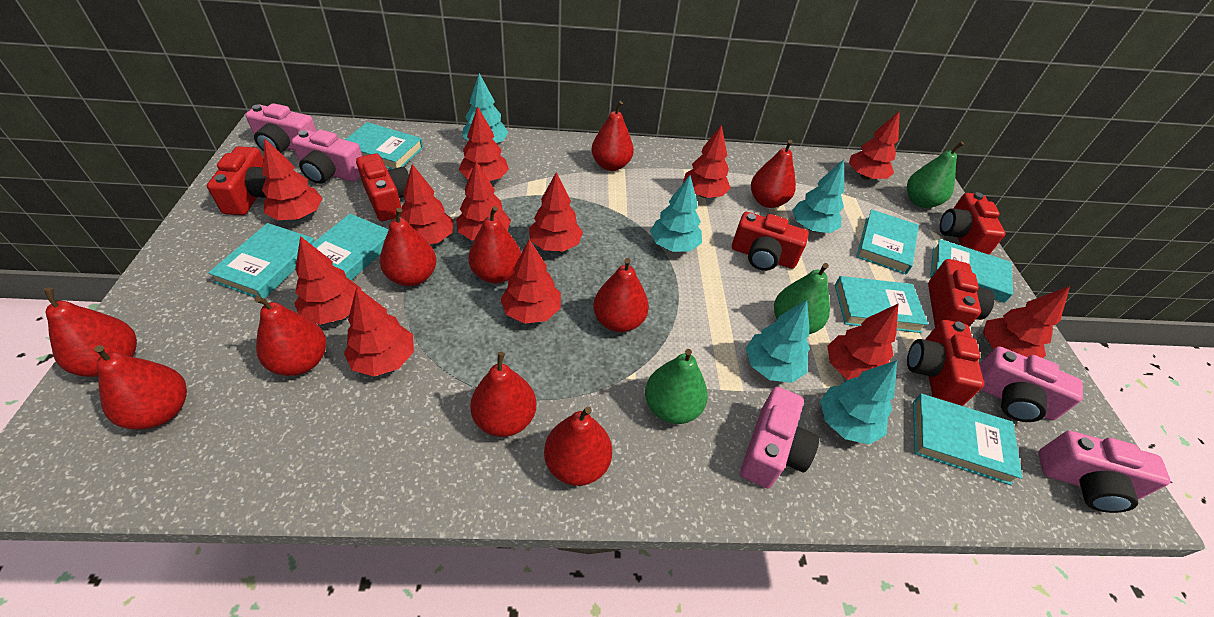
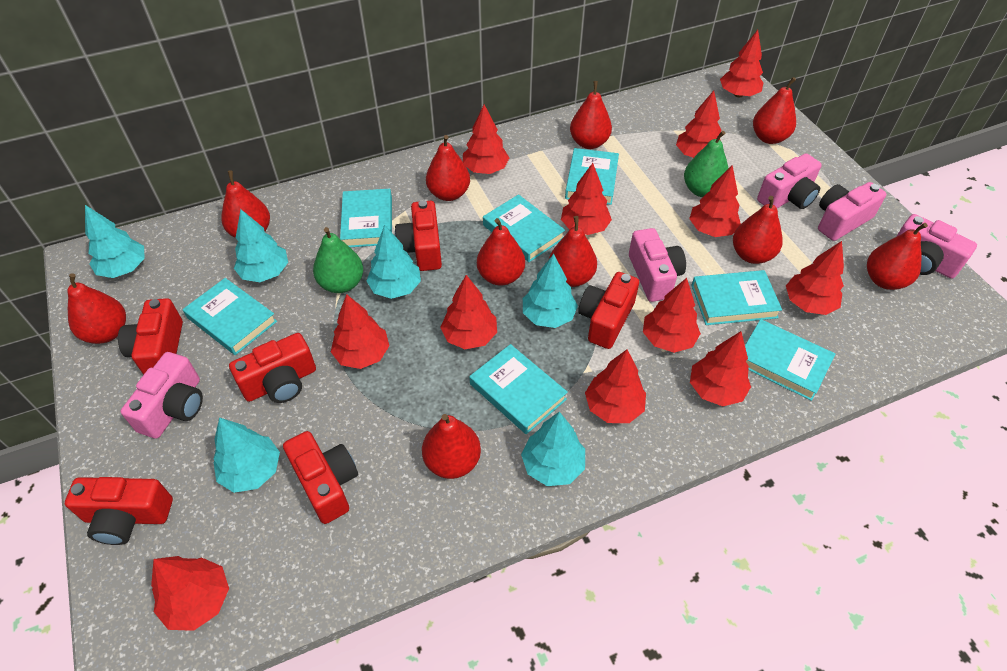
green pear: [645,349,708,424] [774,263,830,334] [907,141,964,208] = 3 -> [313,227,363,293] [684,131,729,197] = 2
turquoise tree: [462,73,509,143] [650,175,702,252] [746,300,810,383] [792,159,844,233] [820,360,897,445] = 5 -> [85,205,145,278] [214,417,280,493] [234,209,288,282] [367,225,421,299] [521,412,585,486] [523,254,578,328] = 6

